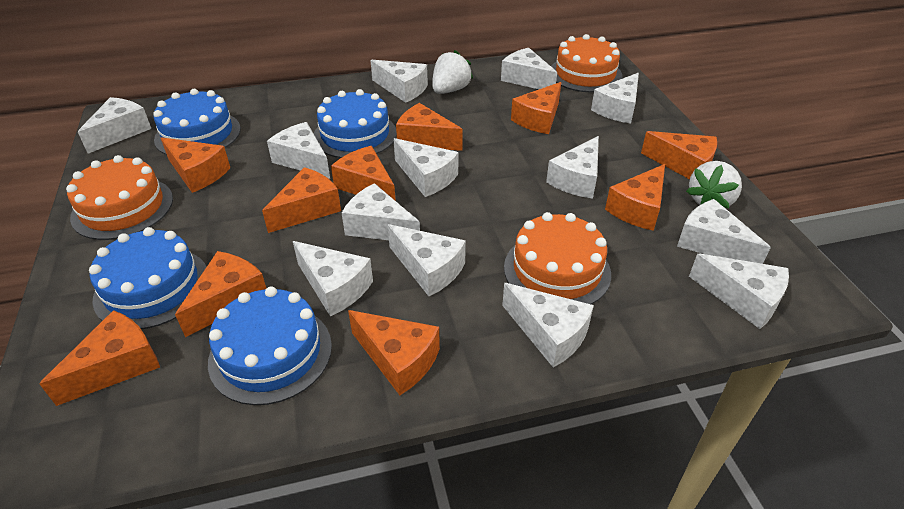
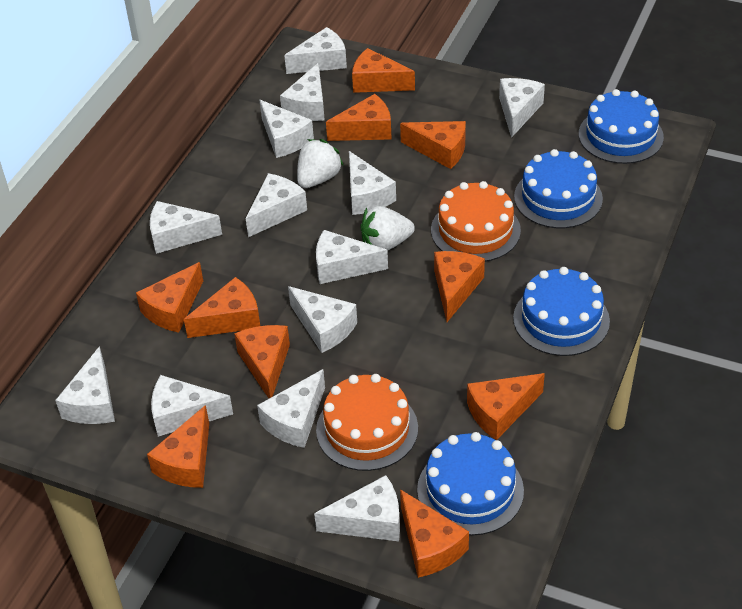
orange cake: [66,155,173,240] [504,212,611,304] [551,34,623,92] = 3 -> [316,374,418,471] [431,181,521,262] = 2

